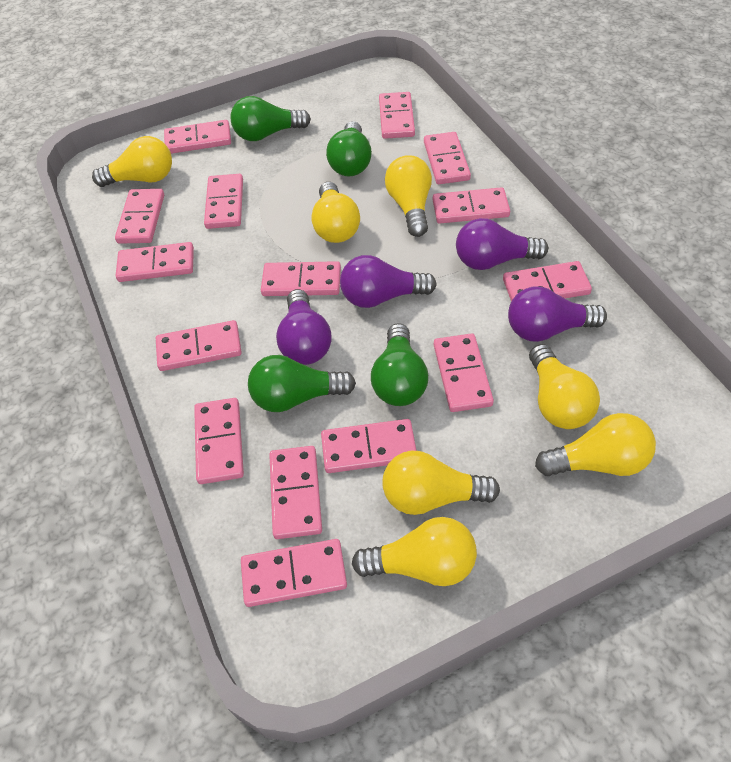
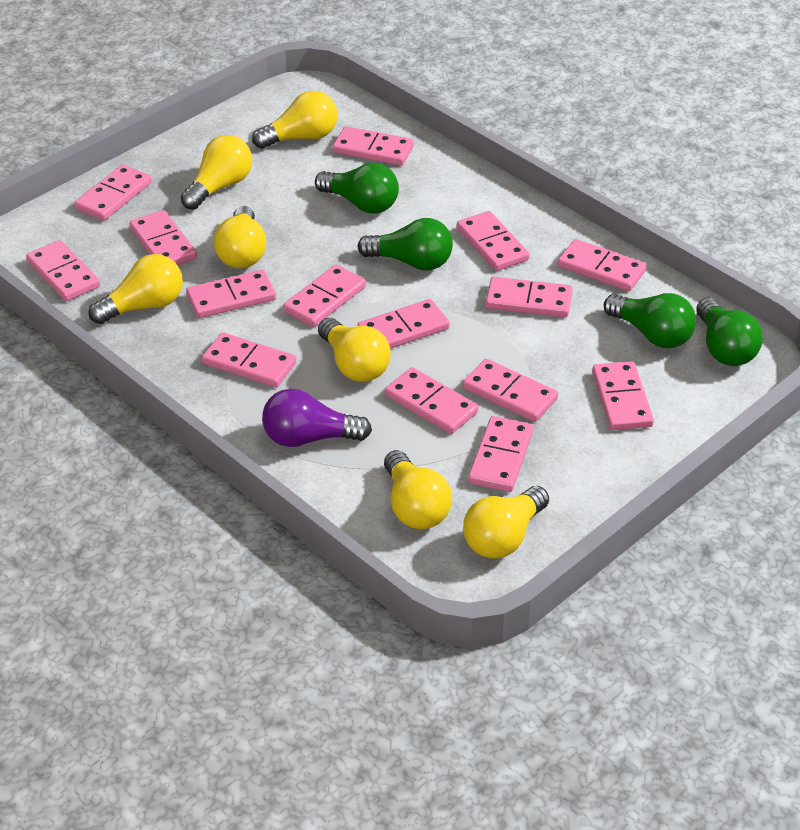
purple light bulb: [276,289,332,365] [340,255,437,308] [456,218,548,270] [508,287,607,342] = 4 -> [262,389,372,447] = 1

